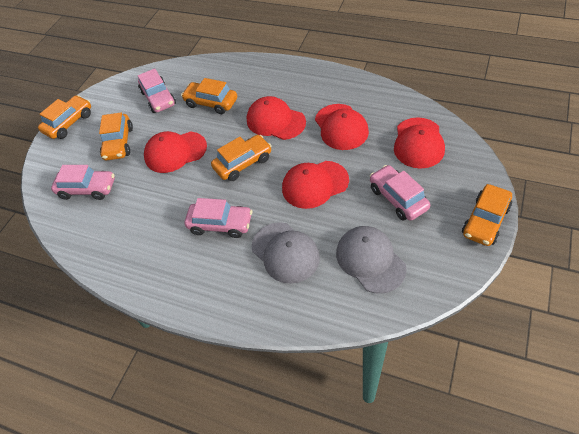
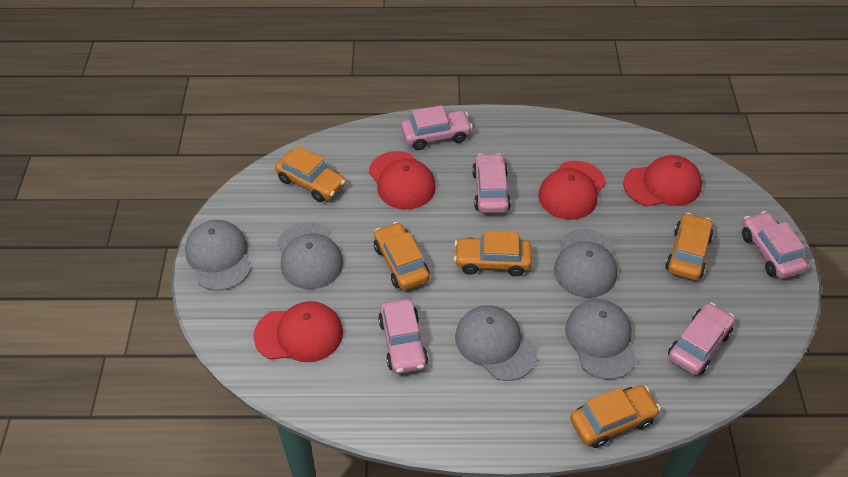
grey cap: [252,222,320,284] [336,226,407,294] = 2 -> [185,220,251,291] [277,222,343,289] [455,305,538,381] [554,229,617,298] [565,299,637,380] = 5
pink car: [51,165,115,200] [138,68,176,113] [185,198,252,238] [370,165,430,221] = 4 -> [378,299,428,374] [401,105,473,150] [472,153,511,213] [668,303,735,375] [742,211,807,279] = 5
red cap: [144,131,207,173] [247,96,306,140] [282,161,349,209] [315,104,369,150] [394,117,445,169] = 5 -> [253,301,343,362] [369,151,436,210] [538,161,606,220] [623,155,702,206] = 4

